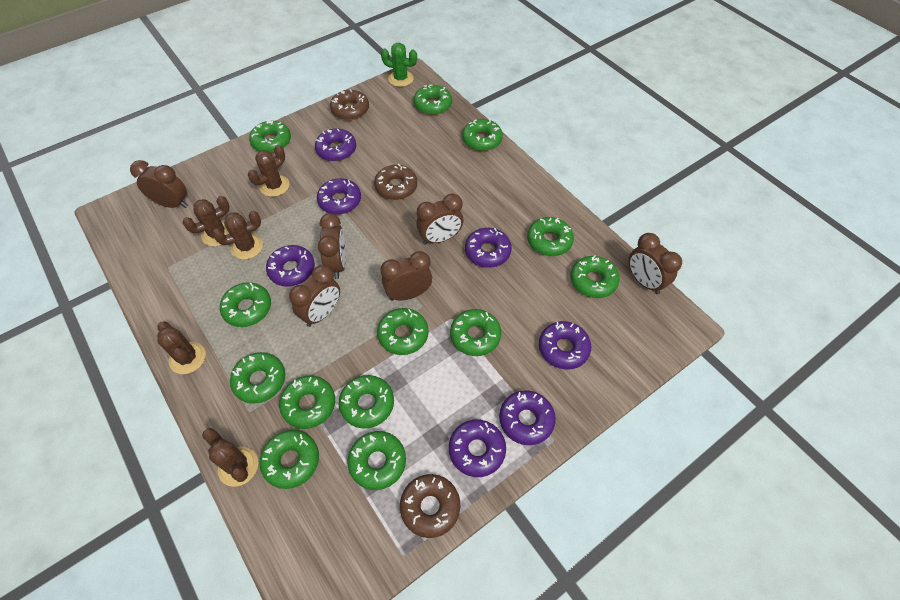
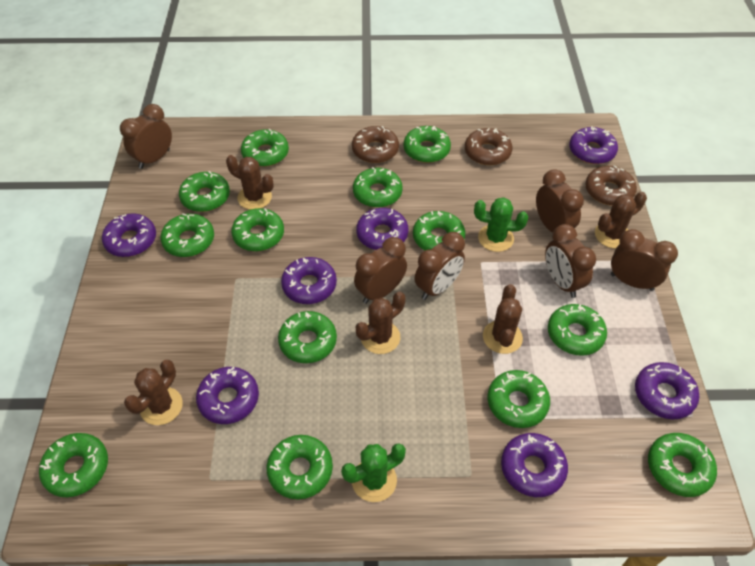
green cactus: [381,43,417,87] = 1 -> [341,443,406,502] [474,197,528,252] = 2

